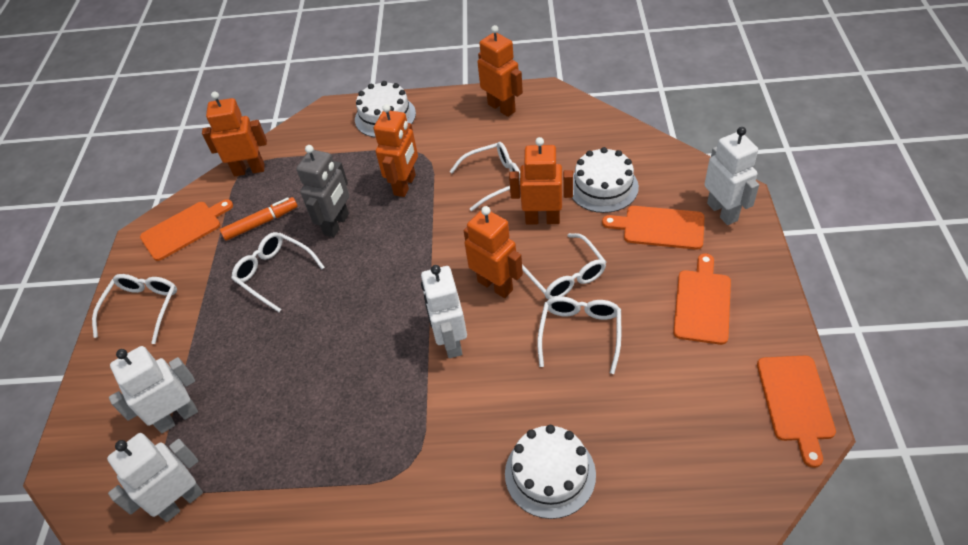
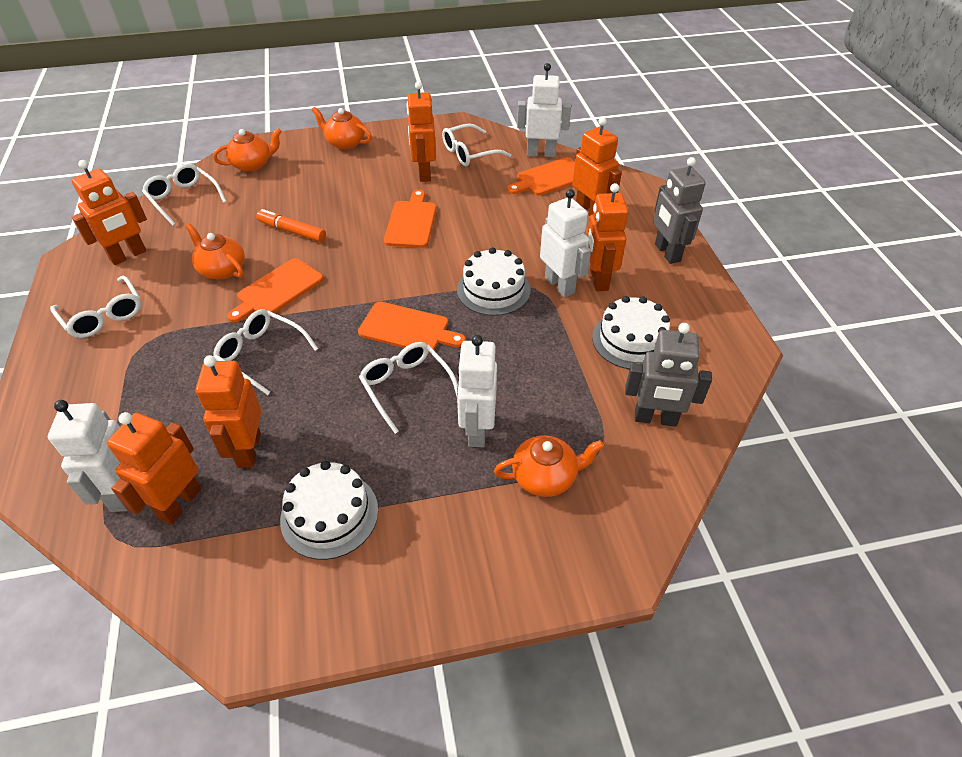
grey robot: [296,145,349,237] = 1 -> [625,323,712,427] [653,157,706,264] = 2
orange robot: [202,91,267,176] [374,104,418,197] [464,206,523,298] [478,25,523,117] [509,137,573,225] = 5 -> [72,160,147,265] [107,412,201,525] [195,355,261,468] [406,81,436,182] [572,117,622,216] [587,183,628,291] = 6
orange teapot: none = 0 -> [185,224,245,280] [213,128,282,172] [312,107,372,150] [494,435,604,497] = 4

